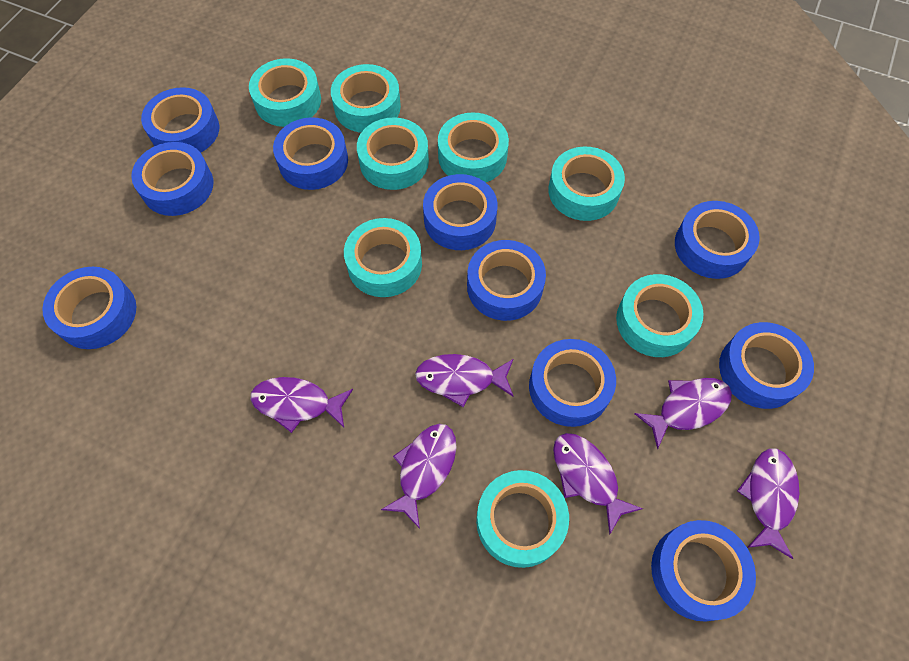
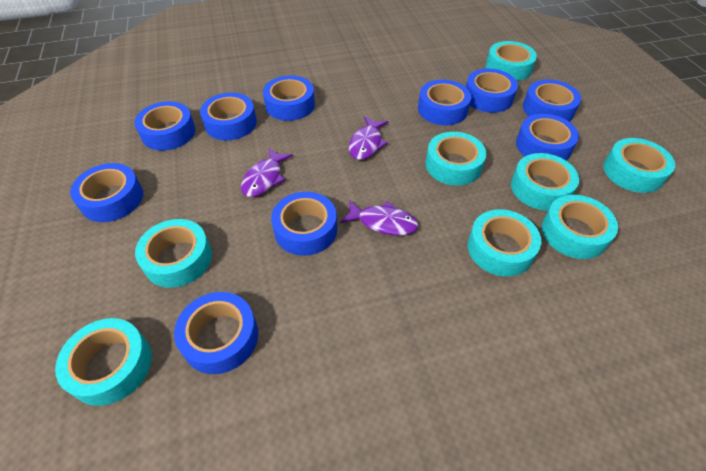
purple fish: [251,377,353,433] [381,424,457,529] [415,354,514,407] [553,433,643,535] [634,378,732,449] [737,448,799,559] = 6 -> [241,148,293,197] [340,200,418,236] [349,116,388,160] = 3

